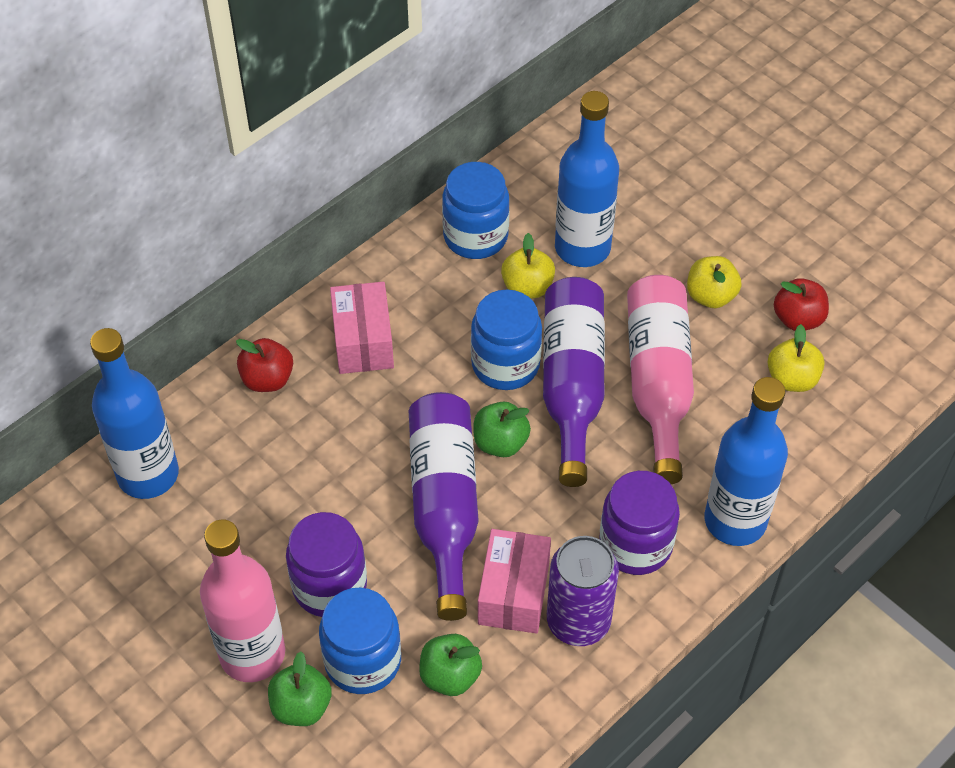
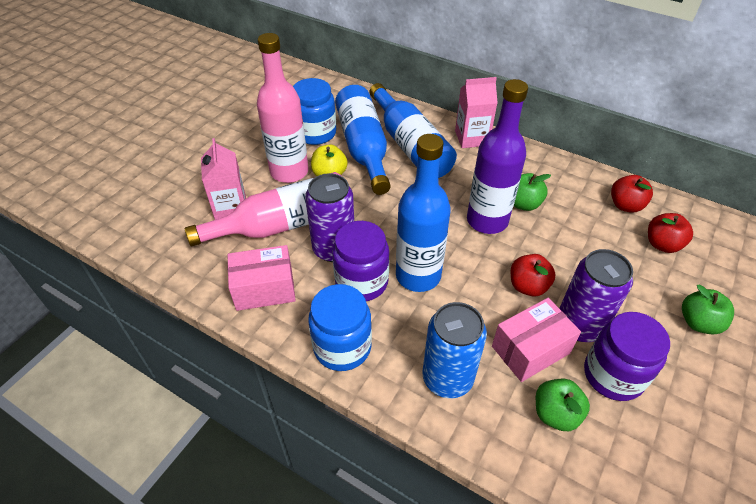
blue can: none = 0 -> [423,302,487,398] = 1
blue jar: [319,587,401,694] [442,162,509,259] [471,290,542,390] = 3 -> [293,78,336,145] [308,284,372,371] = 2
pink carton: none = 0 -> [201,138,246,220] [455,77,498,148] = 2
purple bottle: [409,392,478,621] [543,277,605,487] = 2 -> [467,79,528,234] = 1
purple can: [547,536,619,646] = 1 -> [305,173,354,262] [559,249,633,342] = 2
red apple: [236,338,293,392] [774,278,829,331] = 2 -> [510,254,556,296] [611,175,653,213] [648,213,693,253] = 3
yellow apple: [501,233,555,299] [687,256,741,308] [767,324,825,392] = 3 -> [311,144,348,176] = 1

